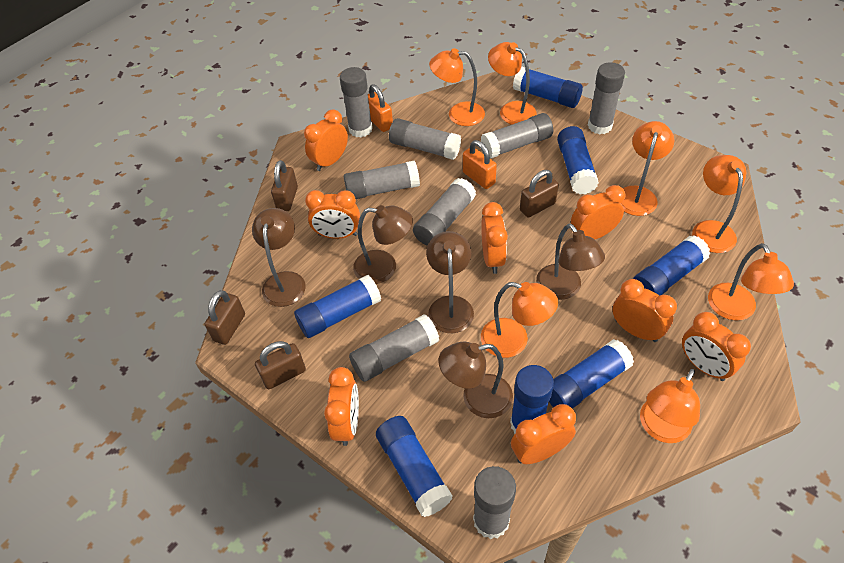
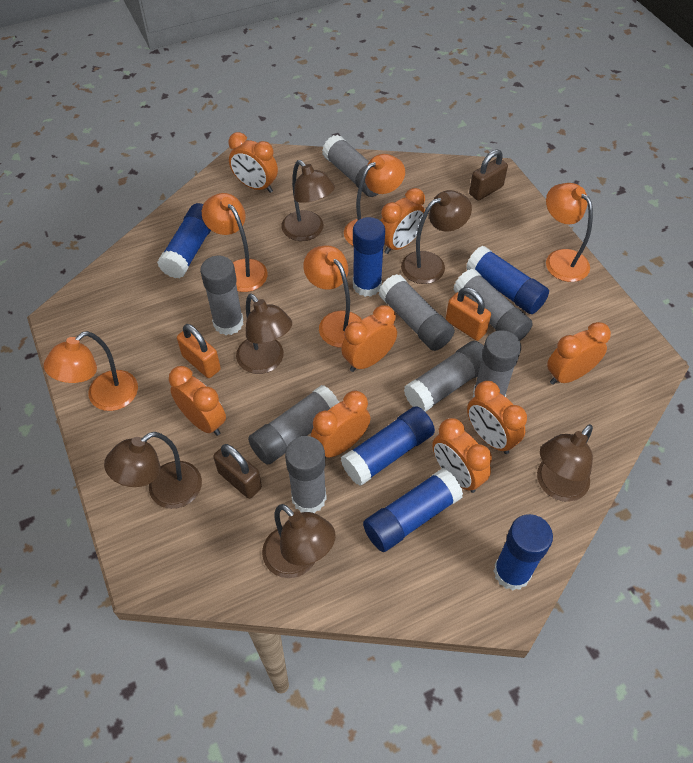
blue glue stick: [294,275,381,338] [376,416,453,517] [510,365,554,434] [513,66,583,108] [549,339,634,409] [557,126,599,195] [633,235,710,296] = 7 -> [157,203,211,278] [341,406,435,486] [353,217,385,297] [363,468,463,552] [466,246,549,314] [493,514,553,590] = 6
brown lamp: [252,208,306,307] [353,205,413,284] [426,231,474,333] [438,342,513,418] [536,224,605,300] = 5 -> [104,432,202,509] [236,294,292,374] [262,504,336,578] [281,160,335,241] [401,190,472,284] [537,424,593,502] = 6
brown padlock: [205,290,245,345] [255,341,306,389] [271,160,298,211] [520,170,559,218] = 4 -> [213,444,262,499] [469,150,508,201] = 2
orange lamp: [429,48,485,126] [481,282,558,358] [488,42,537,125] [621,121,674,216] [640,369,700,443] [692,155,746,253] [708,243,794,321] = 7 -> [44,331,138,411] [202,193,268,292] [303,245,362,348] [344,154,405,246] [546,183,593,282] = 5

